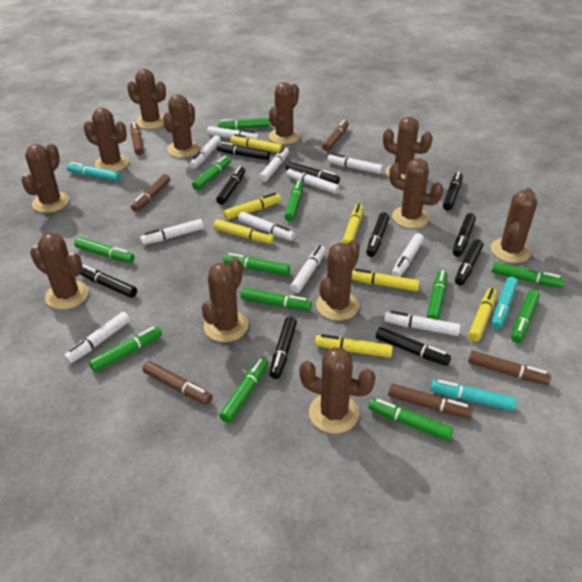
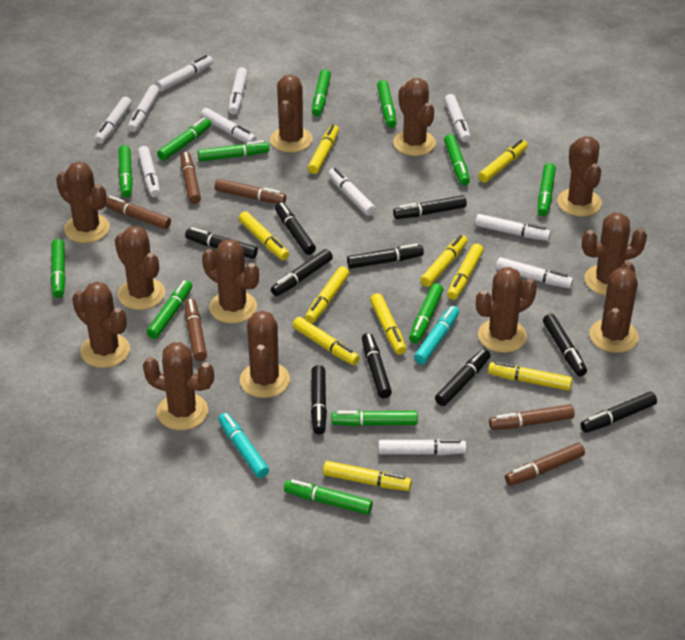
turquoise marker: [67,162,121,181] [431,380,516,411] [492,277,518,329] = 3 -> [218,413,269,478] [414,306,459,364] = 2
yellow marker: [214,219,274,244] [223,193,281,220] [230,134,282,153] [315,334,393,358] [342,204,364,244] [352,268,420,292] [468,288,497,342] = 7 -> [239,211,289,260] [292,317,360,365] [305,266,350,323] [308,125,339,174] [323,461,412,491] [370,293,406,355] [420,235,468,287] [447,244,484,300] [478,139,528,183] [488,361,573,391] = 10

